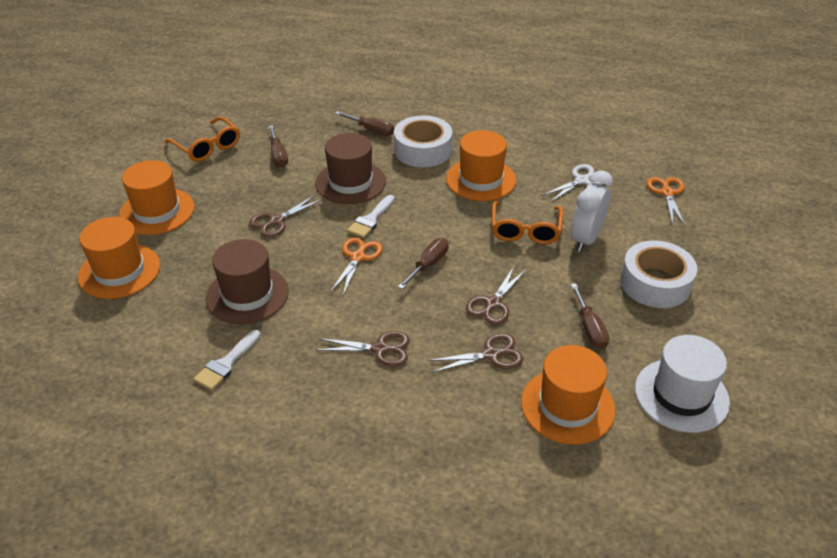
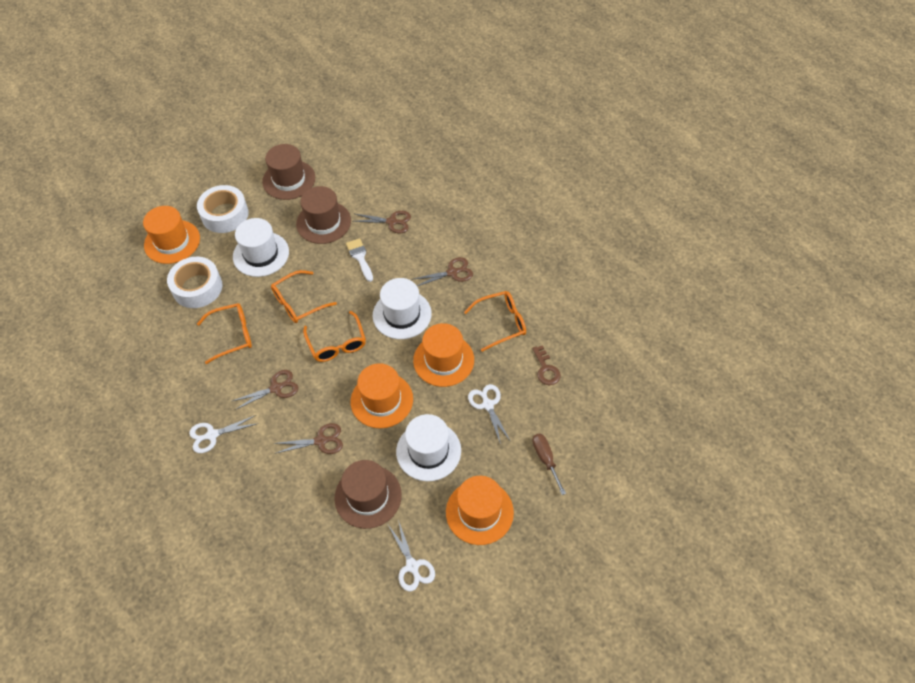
brown hat: [206,239,289,324] [315,133,386,204] = 2 -> [262,144,315,200] [296,186,351,244] [334,460,402,529] = 3
brown key: none = 0 -> [532,345,561,385] = 1
brown screwdriver: [269,125,288,167] [335,111,394,136] [398,238,449,289] [571,284,609,349] = 4 -> [532,434,566,495] = 1
orange glasses: [165,117,240,162] [492,201,563,244] = 2 -> [197,303,252,364] [271,270,337,323] [303,311,366,362] [464,291,526,352] = 4
orange scissors: [330,237,383,295] [647,177,685,226] = 2 -> none = 0
white brush: [193,330,261,391] [347,195,395,238] = 2 -> [346,238,373,282] = 1
white clock: [571,170,613,252] = 1 -> none = 0
white hat: [635,335,730,433] = 1 -> [233,218,289,277] [373,278,432,339] [396,414,461,481] = 3
white scissors: [542,164,603,202] = 1 -> [189,415,259,453] [388,520,435,591] [468,384,511,444] = 3

